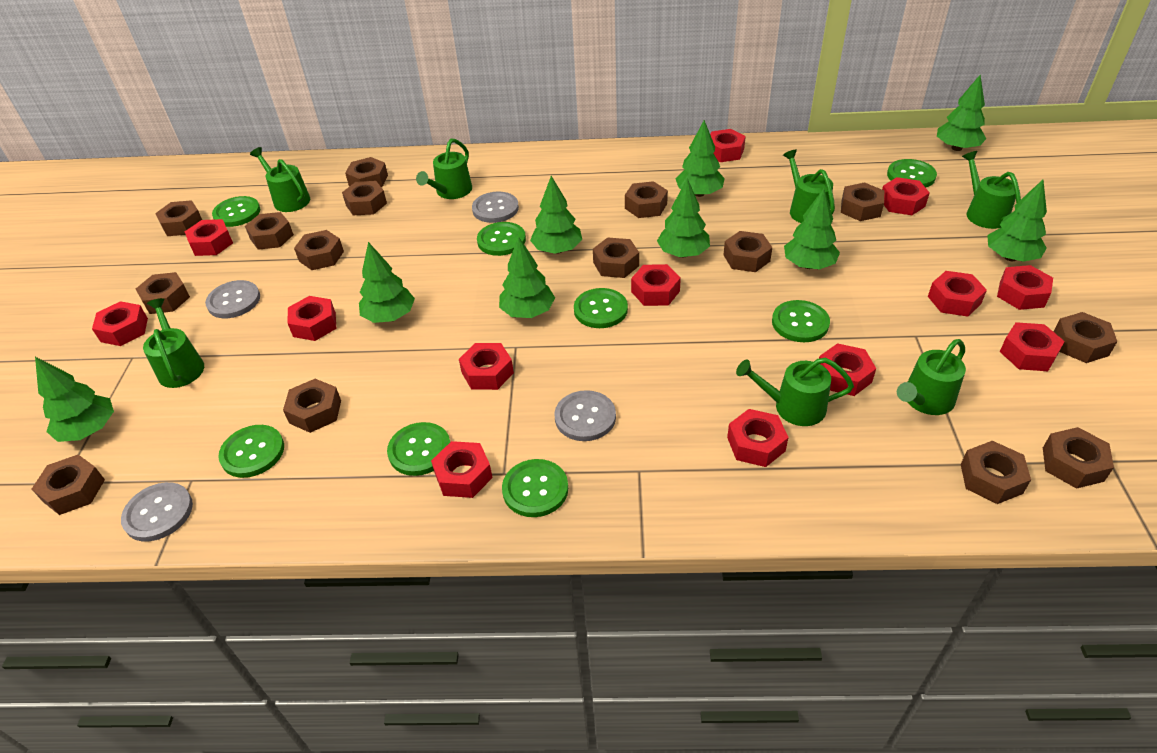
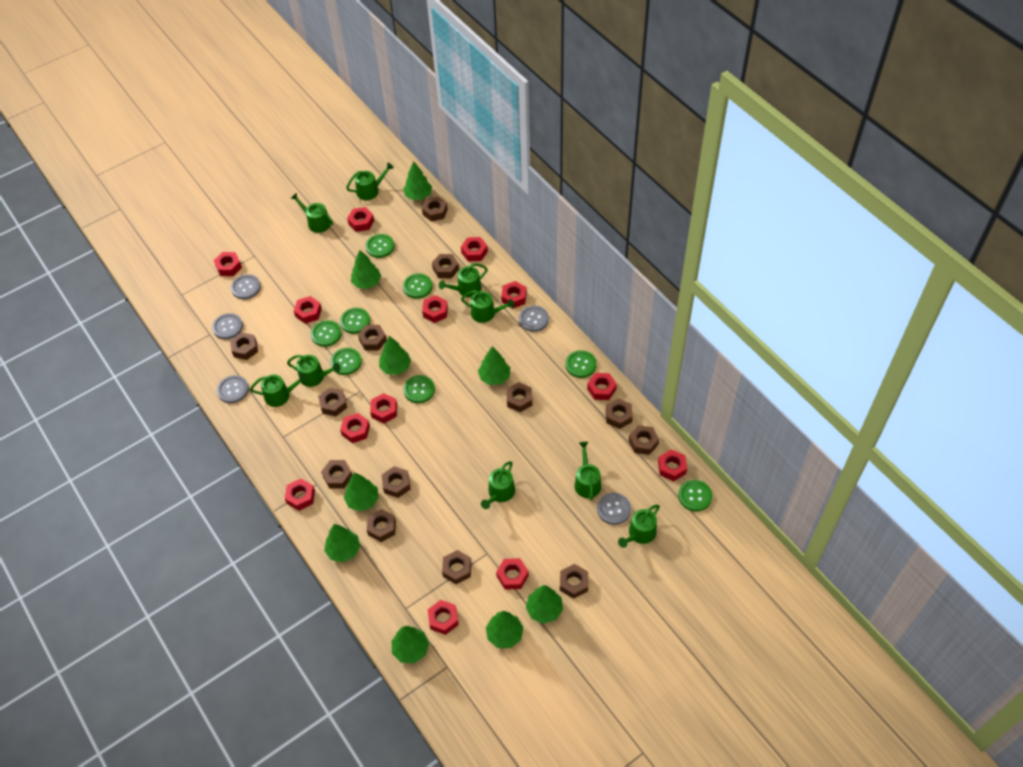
brown nut: [32,455,105,515] [136,272,190,314] [155,200,202,236] [245,212,294,250] [283,379,341,433] [294,230,344,270] [342,181,387,215] [345,157,388,187] [593,238,639,278] [625,181,668,218] [723,231,772,272] [841,182,884,221] [961,441,1031,504] [1043,427,1114,489] [1053,312,1117,363] = 15 -> [230,332,258,360] [318,387,347,416] [321,460,352,489] [358,325,387,351] [367,509,396,542] [382,466,410,498] [422,197,448,222] [432,254,459,278] [442,550,472,584] [506,382,532,412] [560,564,588,599] [606,398,633,429] [629,425,659,455] = 13
green watering can: [143,298,204,388] [250,147,310,212] [416,139,472,199] [736,358,854,426] [783,149,835,223] [897,339,966,415] [962,151,1021,229] = 7 -> [250,373,307,407] [287,355,341,387] [291,193,333,233] [346,163,394,200] [439,263,487,297] [461,290,514,323] [481,461,515,509] [574,442,601,501] [618,505,660,548] = 9
grey button: [121,482,193,542] [205,280,260,318] [472,192,519,223] [554,390,616,441] = 4 -> [212,313,243,339] [217,375,249,403] [231,274,261,299] [519,306,549,332] [597,493,631,525] = 5

